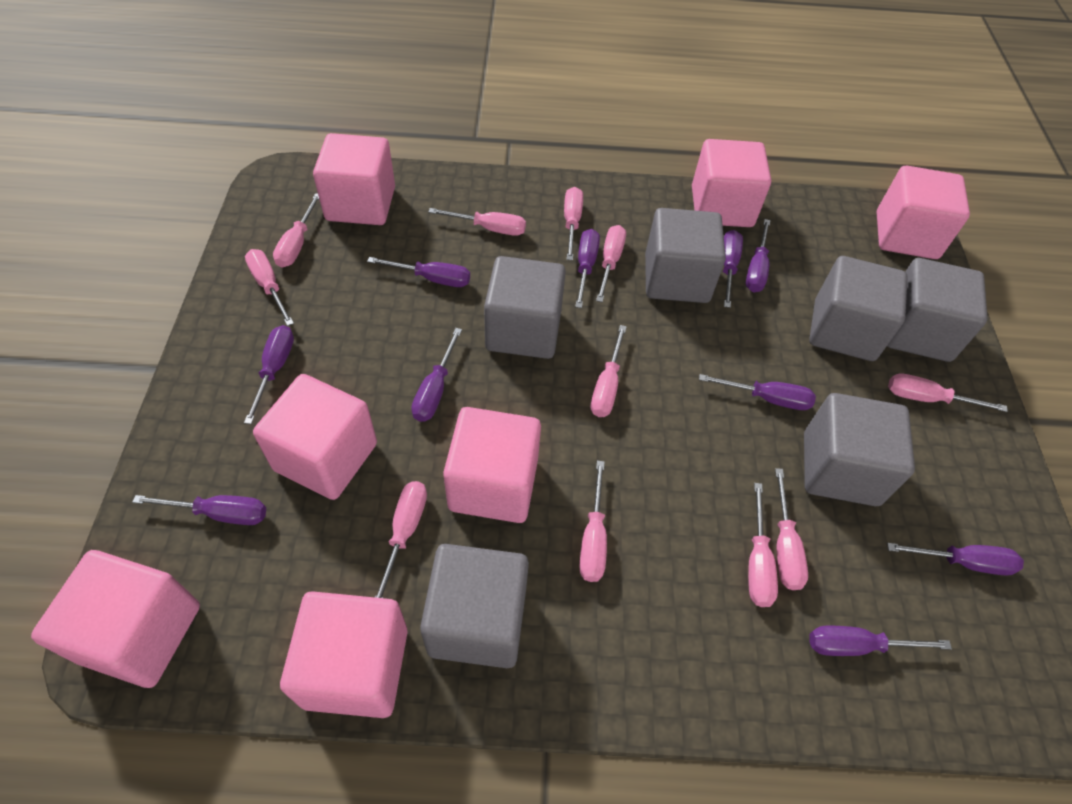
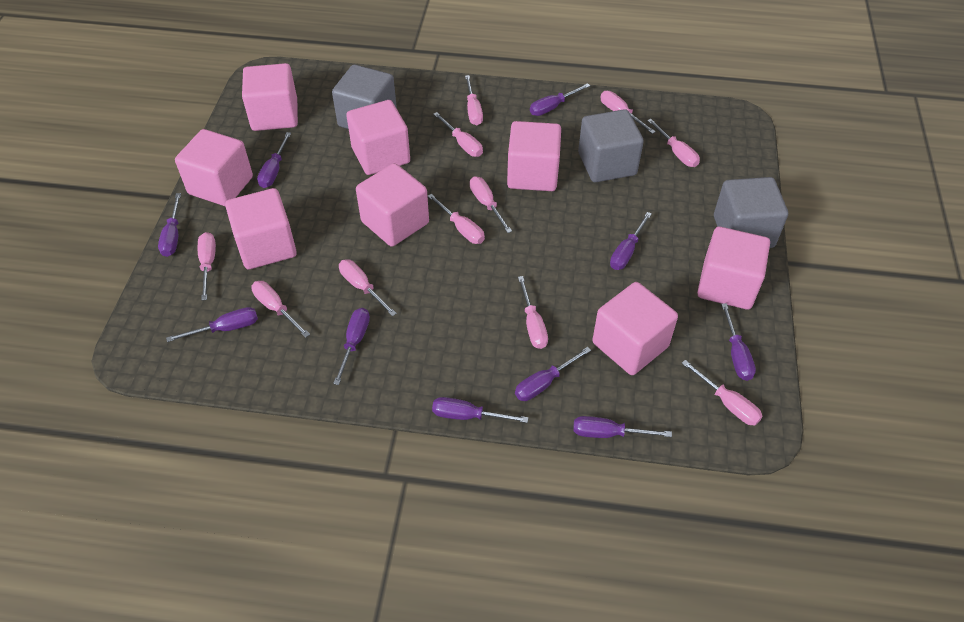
grey cube: [420,544,529,668] [484,256,566,359] [645,208,726,303] [804,393,915,506] [809,256,908,361] [887,258,988,362] = 6 -> [332,65,397,129] [578,109,644,182] [714,177,788,248] = 3
pink cube: [31,550,200,688] [253,374,377,500] [280,591,408,718] [313,133,395,225] [443,407,541,523] [692,139,771,227] [877,166,970,259] = 7 -> [175,129,253,206] [225,188,297,269] [242,63,298,131] [346,100,410,175] [356,163,429,247] [507,121,561,191] [592,282,678,375] [697,227,770,310] = 8

